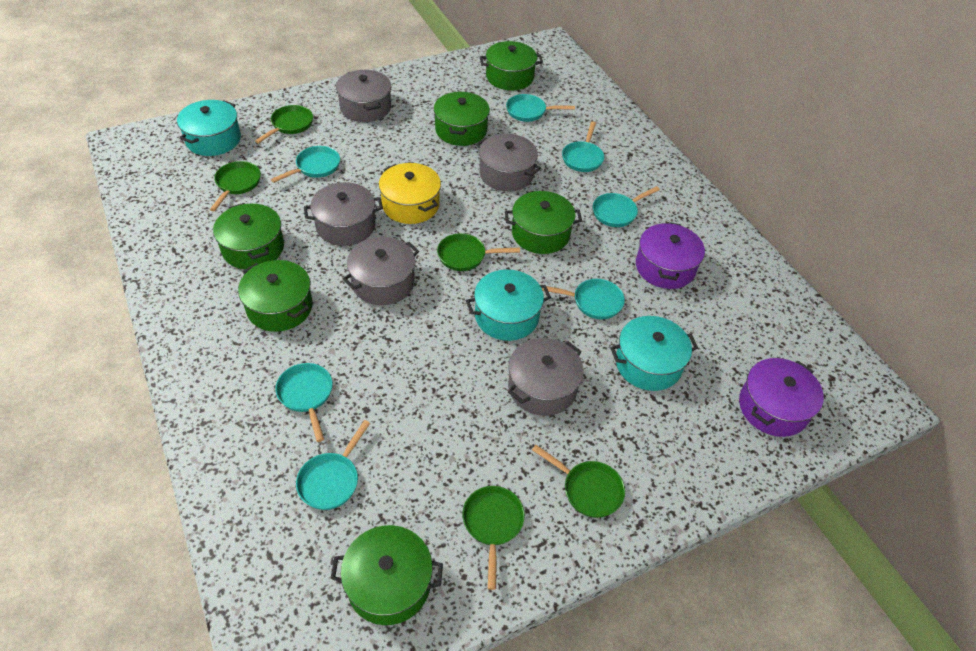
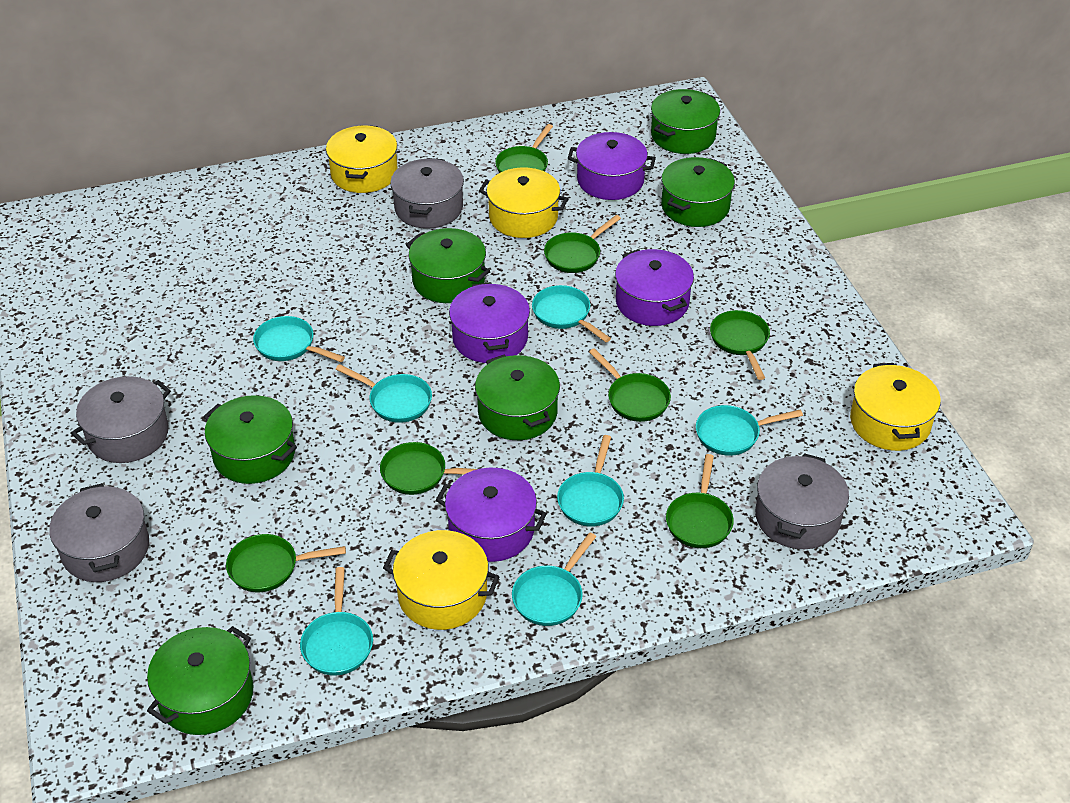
green pan: [210,161,261,211] [255,105,313,143] [437,233,520,271] [462,486,525,590] [532,445,625,518] = 5 -> [226,534,346,592] [380,442,477,495] [495,124,553,173] [544,215,621,273] [589,348,671,422] [666,454,734,548] [710,310,770,380] = 7
grey pot: [304,182,383,246] [336,70,391,122] [343,237,419,305] [476,134,541,191] [508,338,584,416] = 5 -> [49,483,149,582] [71,376,171,463] [390,158,464,229] [755,453,849,549] = 4
purple pot: [636,222,705,289] [739,358,824,437] = 2 -> [436,468,547,562] [449,282,530,363] [568,132,656,200] [615,249,694,326] = 4
turquoise pot: [177,100,241,156] [466,270,551,341] [610,316,698,391] = 3 -> none = 0
yellow pot: [379,163,441,224] = 1 -> [326,125,398,193] [383,530,500,630] [479,167,568,238] [850,363,941,451] = 4

